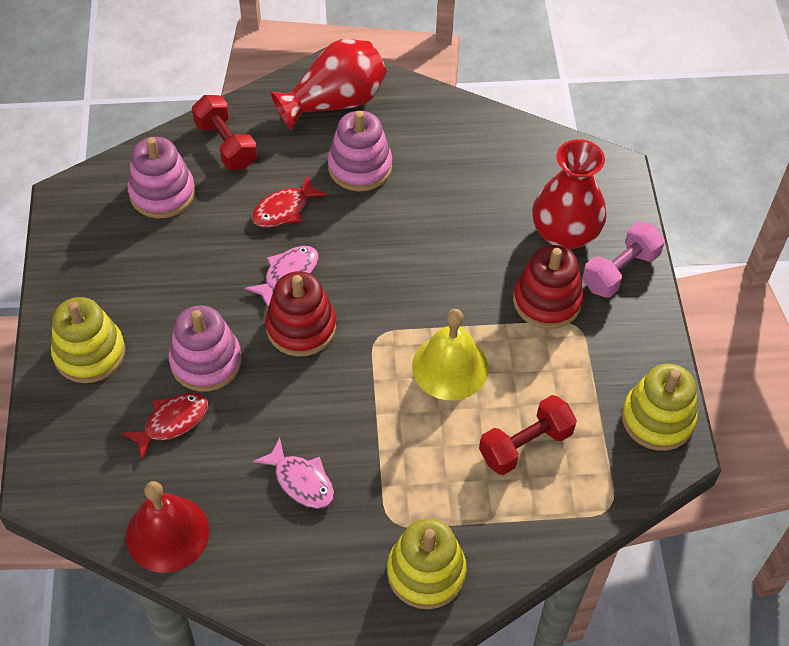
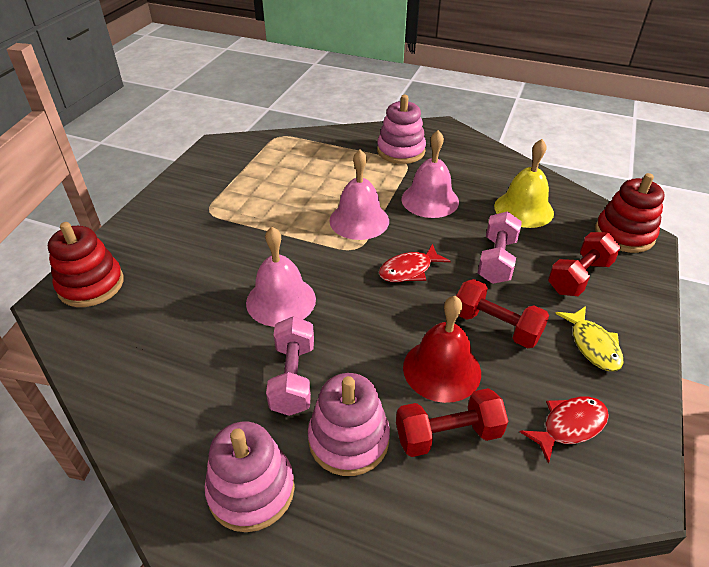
pink bell: none = 0 -> [246,227,316,327] [329,149,389,240] [401,130,459,218] = 3
pink dumbbell: [582,221,665,298] = 1 -> [266,316,314,416] [478,211,522,284] = 2
pink fish: [245,246,319,307] [253,438,334,509] = 2 -> none = 0
red dumbbell: [192,95,257,170] [479,395,577,475] = 2 -> [396,388,508,457] [456,279,549,348] [548,232,621,296] = 3
red vase: [271,39,386,130] [532,139,607,250] = 2 -> none = 0
yellow fish: none = 0 -> [555,306,624,371] = 1
yellow stacking toy: [51,297,125,383] [387,518,467,609] [622,364,698,451] = 3 -> none = 0

